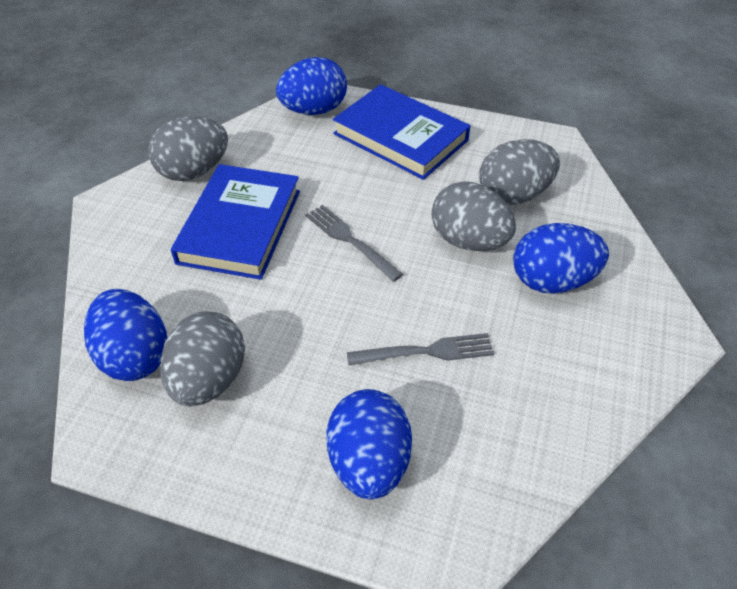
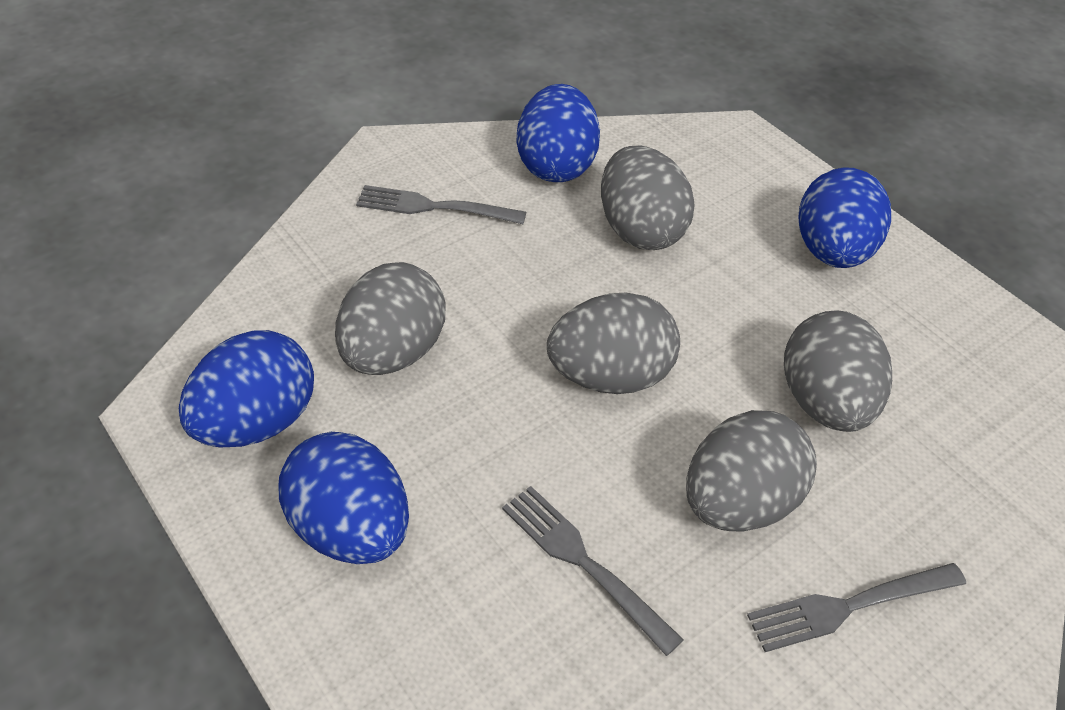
blue book: [171,164,300,280] [333,84,470,180] = 2 -> none = 0
grey egg: [148,116,228,181] [160,311,245,406] [431,181,516,251] [479,139,560,205] = 4 -> [335,262,445,375] [547,293,680,394] [601,146,695,250] [686,410,817,532] [784,310,892,432] = 5
grey fork: [306,205,403,282] [347,333,494,365] = 2 -> [356,185,526,224] [502,486,684,656] [747,563,966,652] = 3

